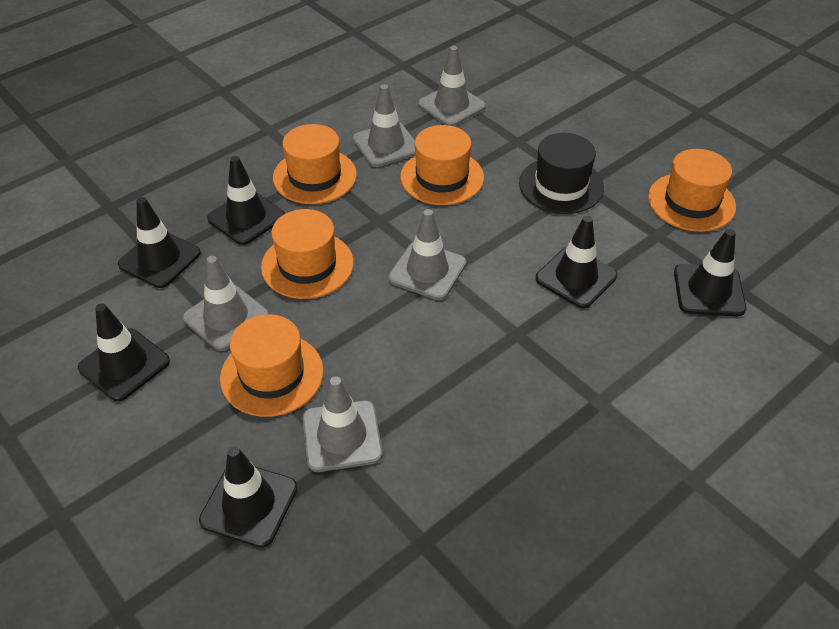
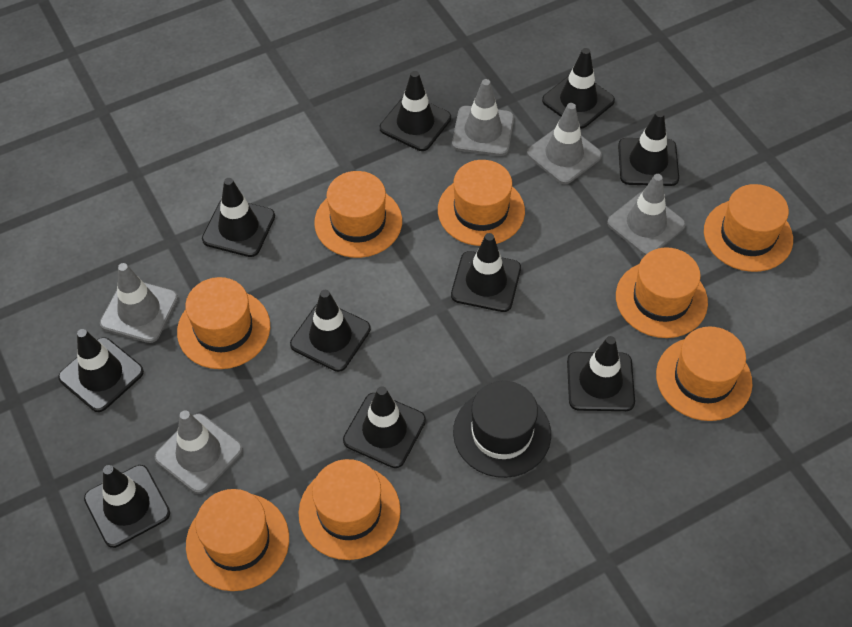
black traffic cone: [78,304,170,402] [118,197,201,288] [199,446,297,548] [207,156,285,245] [535,216,617,308] [674,229,746,316] = 6 -> [58,329,144,412] [84,465,170,548] [202,178,275,257] [290,290,371,372] [343,386,426,468] [380,71,451,151] [451,233,521,312] [542,48,615,129] [567,336,635,411] [618,111,679,186] = 10
orange hat: [220,314,324,417] [261,209,354,299] [273,124,357,204] [400,125,484,205] [648,149,736,232] = 5 -> [177,277,270,369] [186,489,289,591] [299,459,401,560] [314,171,402,258] [438,160,525,246] [616,247,708,338] [656,327,752,421] [704,184,793,272] = 8

